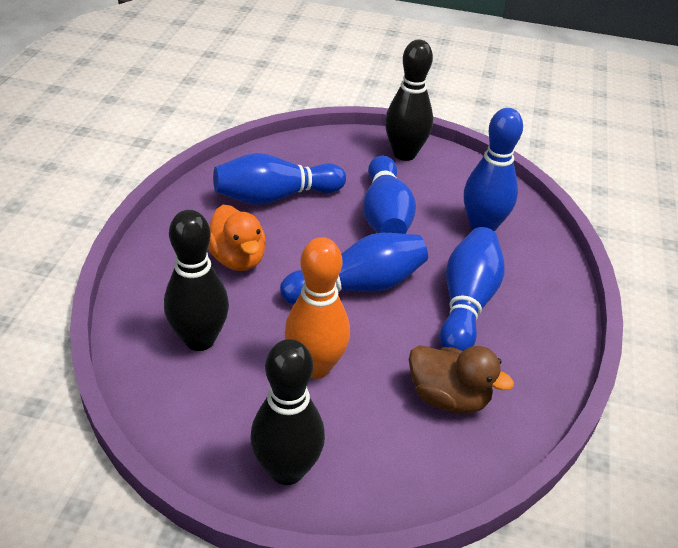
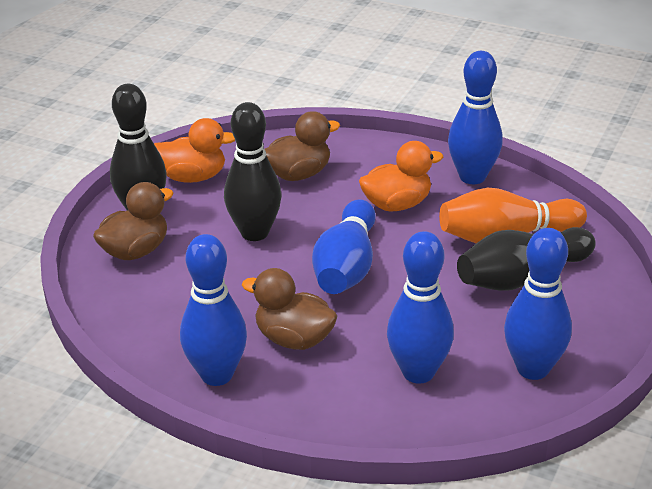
brown duck: [409,345,514,414] = 1 -> [93,182,173,260] [242,268,338,350] [265,111,340,181] = 3
orange duck: [208,205,266,271] = 1 -> [154,118,235,183] [359,141,443,211] = 2

